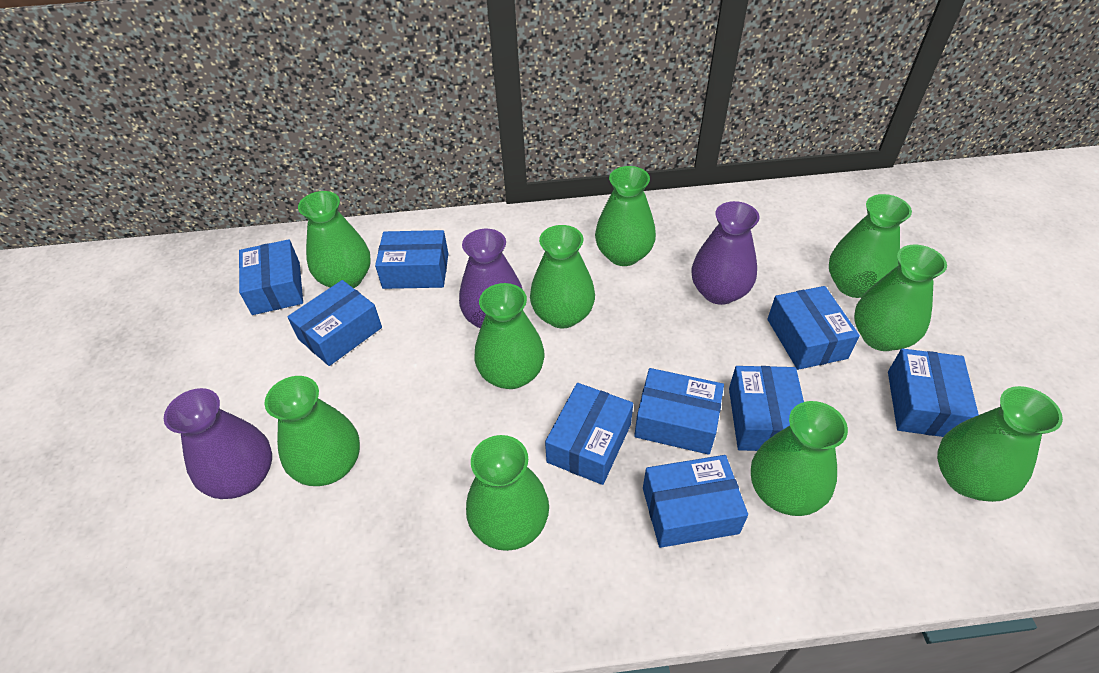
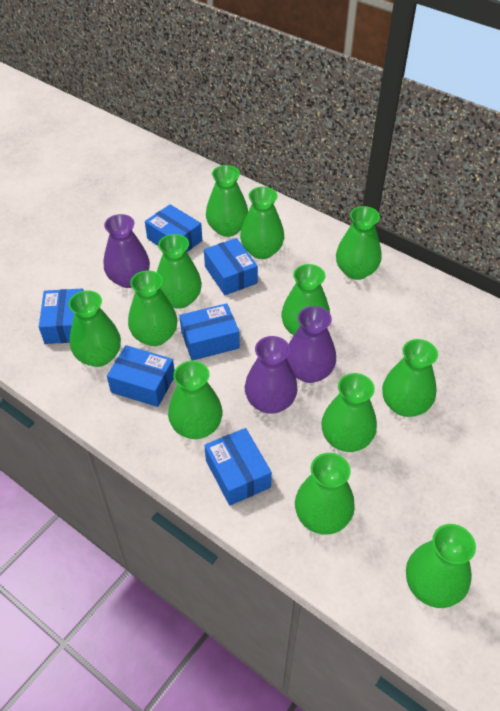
blue box: [239,239,303,315] [287,280,382,366] [375,230,448,289] [545,383,633,485] [634,368,724,455] [643,455,748,548] [729,366,804,451] [767,286,860,370] [888,349,979,437] = 9 -> [39,289,83,344] [107,345,175,407] [145,204,202,252] [179,303,240,361] [204,238,258,295] [204,428,272,506] = 6
green vase: [265,376,360,486] [298,191,371,288] [466,435,549,551] [474,283,545,389] [530,225,595,328] [595,166,656,266] [751,401,848,516] [829,194,912,298] [854,245,947,351] [937,386,1063,502] = 10 -> [68,290,121,367] [128,270,178,346] [157,234,202,309] [168,361,222,439] [206,165,248,237] [240,187,284,259] [281,264,330,335] [295,453,355,535] [321,373,377,452] [336,206,381,280] [382,339,438,417] [406,524,476,608] = 12

